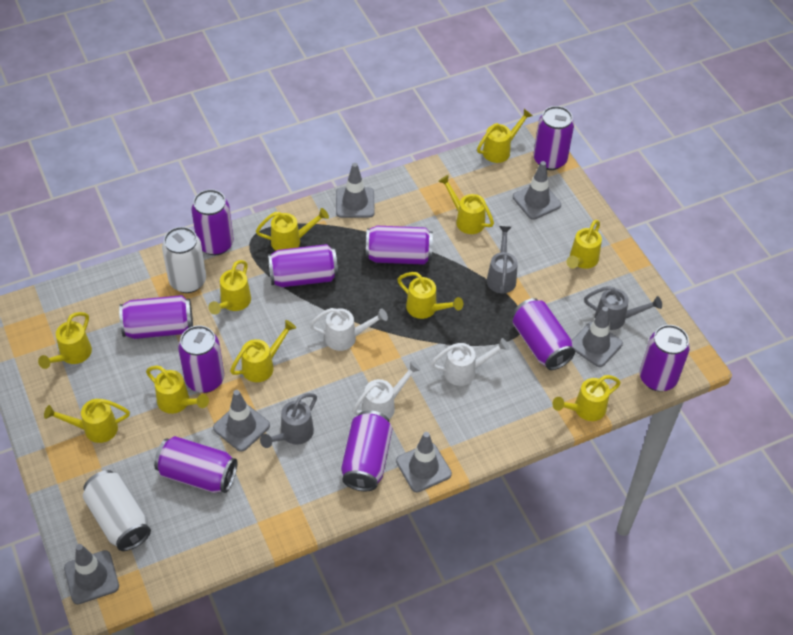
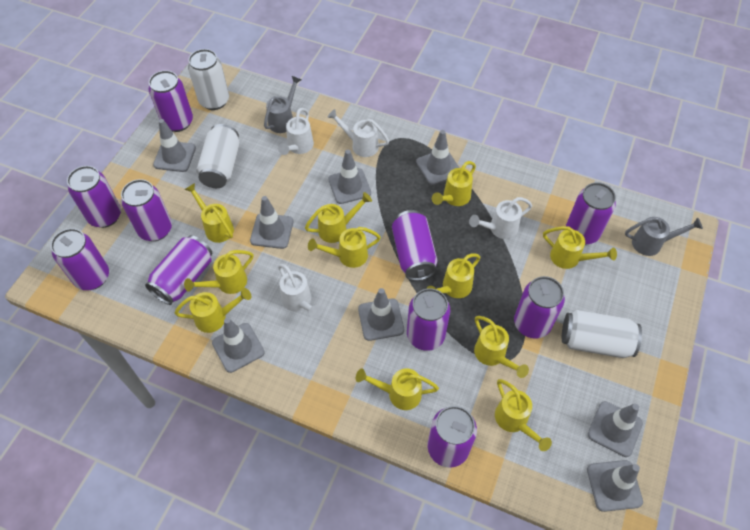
grey traffic cone: [64,544,119,604] [213,390,270,452] [336,163,375,218] [396,432,452,493] [513,161,561,220] [572,306,623,367] = 6 -> [153,119,196,172] [212,318,265,373] [250,196,294,249] [328,150,371,204] [358,288,404,341] [416,130,459,185] [587,460,643,512] [588,401,643,457] = 8
grey watering can: [260,393,317,448] [487,226,518,293] [584,286,662,330] = 3 -> [264,76,301,133] [625,217,703,256] = 2
white can: [83,470,151,551] [162,227,206,293] = 2 -> [188,49,229,110] [196,124,240,188] [562,310,642,358] = 3
white watering can: [310,308,388,351] [352,361,421,419] [431,338,509,386] = 3 -> [278,108,314,155] [278,264,322,318] [327,109,389,157] [469,197,532,239] = 4

